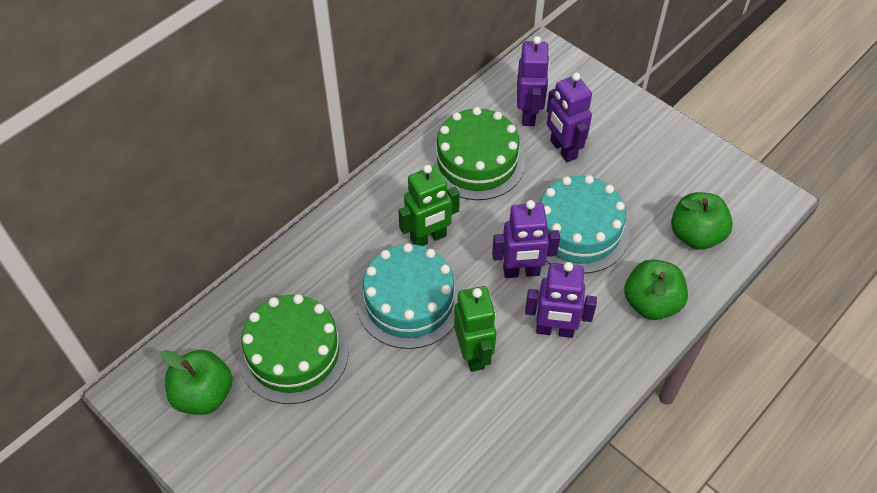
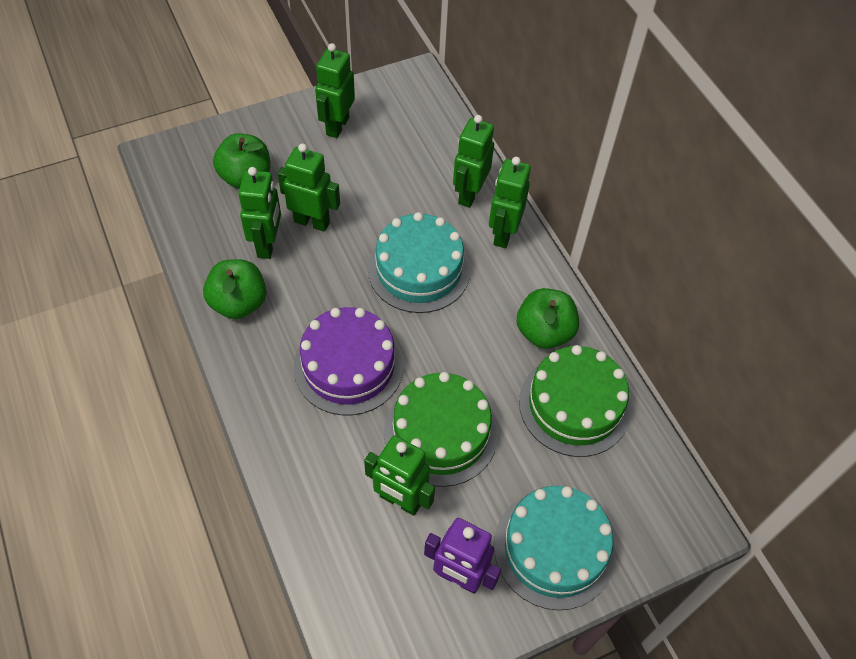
green robot: [398,165,460,246] [454,286,496,372] = 2 -> [238,167,281,259] [277,143,340,232] [315,43,355,138] [364,435,435,516] [453,115,494,208] [489,157,531,248] = 6
purple cake: none = 0 -> [294,307,403,415] = 1
purple robot: [492,200,560,278] [517,36,550,126] [525,262,597,338] [547,73,592,162] = 4 -> [424,518,501,594] = 1

